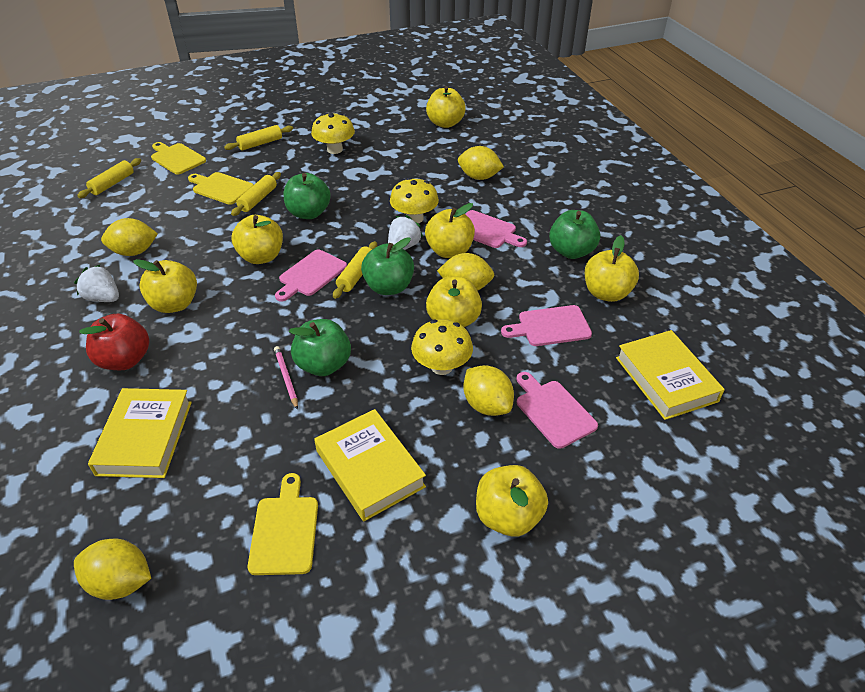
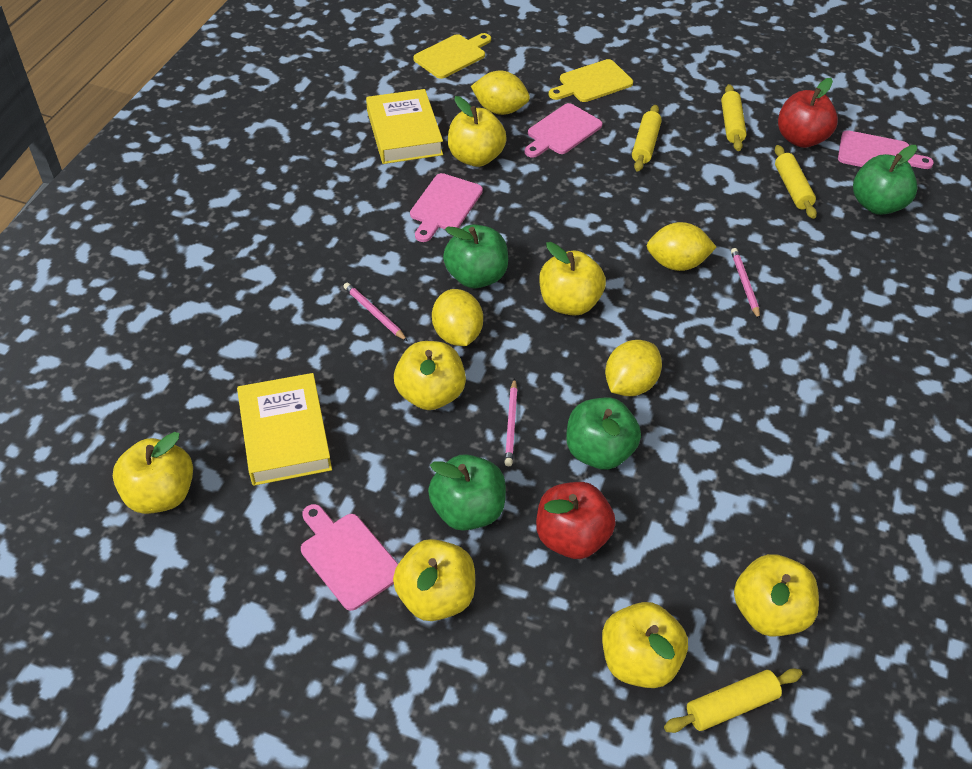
pink pencil: [274,346,298,410] = 1 -> [343,283,407,341] [505,378,518,466] [731,248,760,320] = 3
red apple: [79,314,149,370] = 1 -> [536,482,616,559] [778,78,838,148] = 2
white strawberry: [74,265,119,302] [388,215,423,250] = 2 -> none = 0
yellow book: [88,388,192,478] [314,409,426,521] [616,330,725,420] = 3 -> [237,373,332,486] [366,89,443,164] = 2
yellow cutting board: [151,142,206,175] [188,172,253,205] [248,473,318,575] = 3 -> [413,33,491,79] [549,59,633,102] = 2
yellow lemon: [74,539,151,600] [101,218,158,256] [437,253,494,291] [458,146,504,180] [463,365,514,416] = 5 -> [432,289,483,346] [471,71,530,115] [605,340,662,396] [647,222,717,271] = 4
yellow mushroom: [311,113,355,154] [390,178,439,223] [411,319,473,375] = 3 -> none = 0

